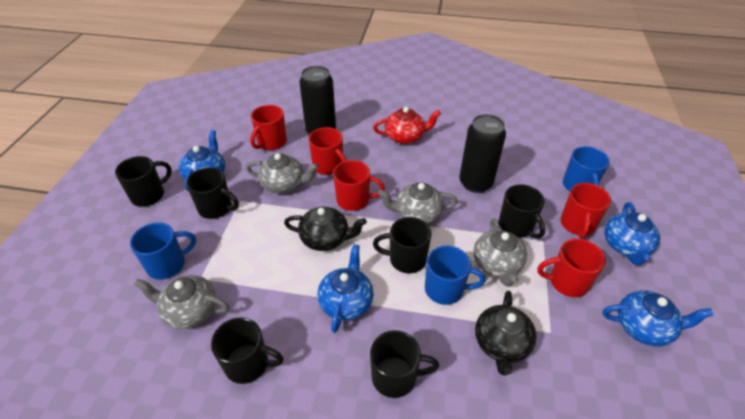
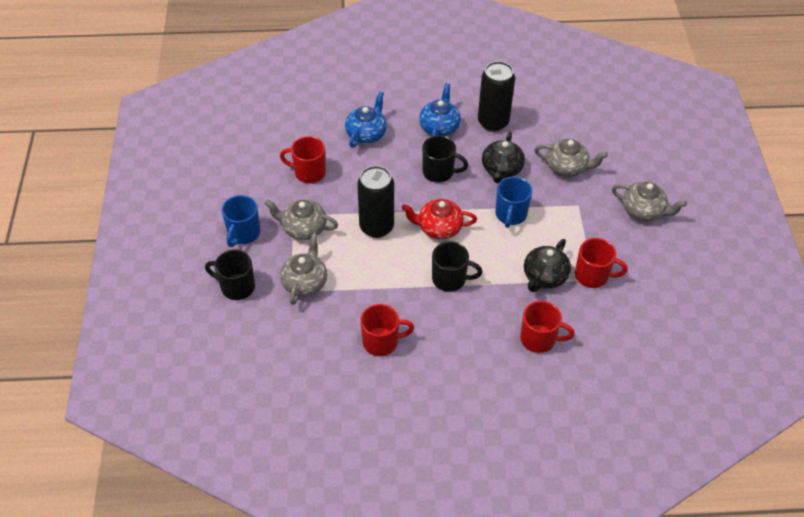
black mug: [115,156,172,207] [186,167,239,219] [211,317,284,384] [370,330,439,398] [373,217,432,273] [499,184,545,239] = 6 -> [205,249,255,300] [422,135,468,183] [432,241,483,292] = 3
blue mug: [130,222,196,280] [425,246,486,305] [563,146,610,192] = 3 -> [222,195,260,247] [495,177,532,228] = 2
blue teapot: [179,130,225,191] [317,244,374,333] [603,291,713,346] [604,202,660,265] = 4 -> [345,91,387,148] [419,83,461,136] = 2
red mug: [250,105,287,150] [308,127,347,175] [333,160,385,211] [537,239,606,297] [560,183,611,239] = 5 -> [280,136,326,183] [360,304,414,356] [520,301,575,353] [575,238,628,288] = 4

